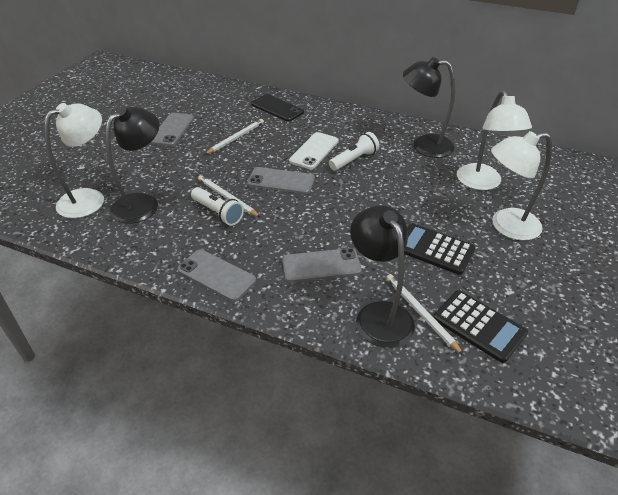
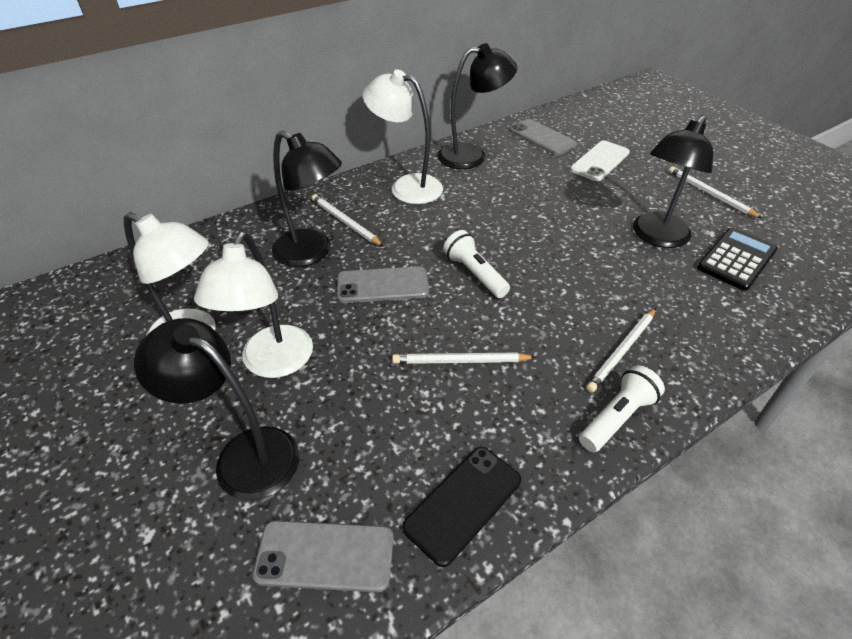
black calculator: [404,223,475,275] [433,290,528,363] = 2 -> [697,227,778,291] = 1
black lamp: [106,107,159,224] [350,205,415,348] [403,57,455,158] = 3 -> [134,318,299,500] [272,131,342,267] [437,43,517,169] [633,115,713,248] = 4
grey phone: [150,113,194,146] [177,249,256,301] [247,167,315,194] [282,248,362,282] = 4 -> [252,520,394,592] [337,266,429,303] [510,119,577,156] = 3
white pencil: [198,175,261,218] [204,119,264,155] [386,274,464,355] = 3 -> [312,194,384,247] [392,352,536,364] [586,308,656,392] [669,166,762,218] = 4

